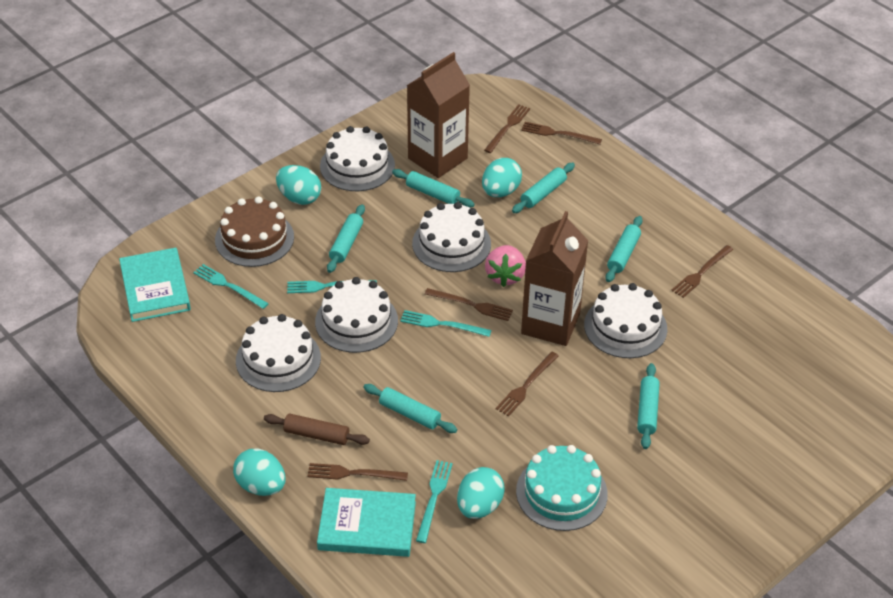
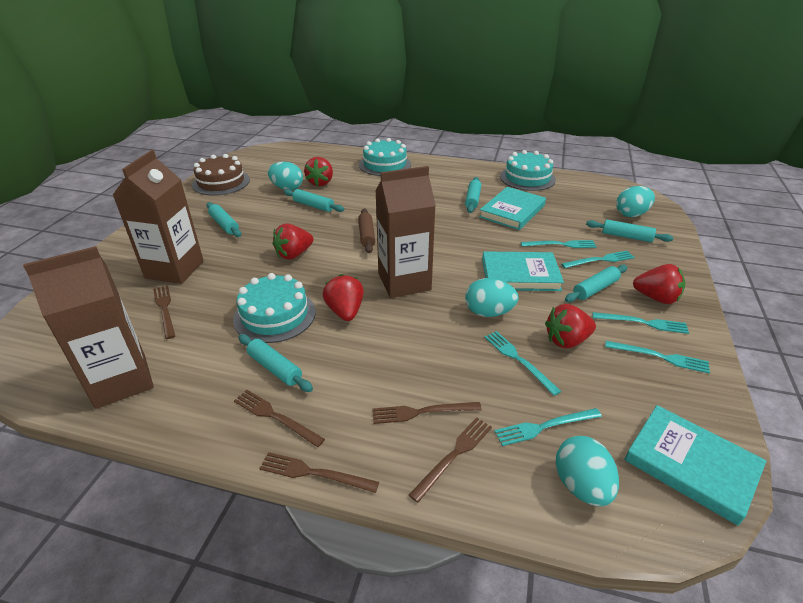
brown carton: [407,52,470,178] [521,211,588,346] = 2 -> [23,246,154,409] [113,150,204,284] [376,166,436,298] = 3
brown fork: [307,463,408,481] [425,288,513,321] [484,104,530,153] [496,352,559,417] [521,122,602,145] [671,245,733,298] = 6 -> [153,285,175,339] [234,390,325,447] [259,452,379,493] [372,402,482,424] [409,417,492,503] = 5
pink strawberry: [485,245,526,287] = 1 -> none = 0
red strawberry: none = 0 -> [273,224,314,259] [304,157,333,186] [323,274,364,321] [545,304,596,348] [633,264,685,304] = 5
turquoise book: [119,248,191,322] [317,488,416,557] = 2 -> [479,187,546,230] [482,251,564,291] [624,405,766,526] = 3
turquoise cake: [516,445,608,531] = 1 -> [233,273,316,343] [359,138,411,176] [500,150,556,191] = 3
turquoise fork: [193,264,269,309] [287,280,377,293] [400,310,492,337] [416,460,453,543] = 4 -> [484,331,561,396] [494,408,602,446] [521,240,597,248] [561,251,635,268] [592,312,689,334] [605,341,710,374] = 6
white cake: [236,314,321,392] [315,277,398,353] [320,126,395,191] [412,202,491,272] [584,283,667,358] = 5 -> none = 0

